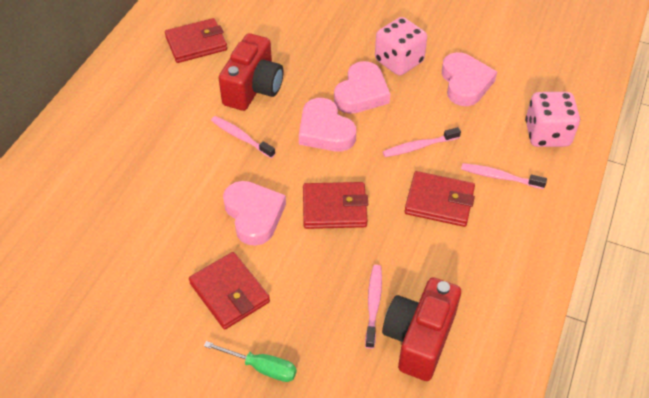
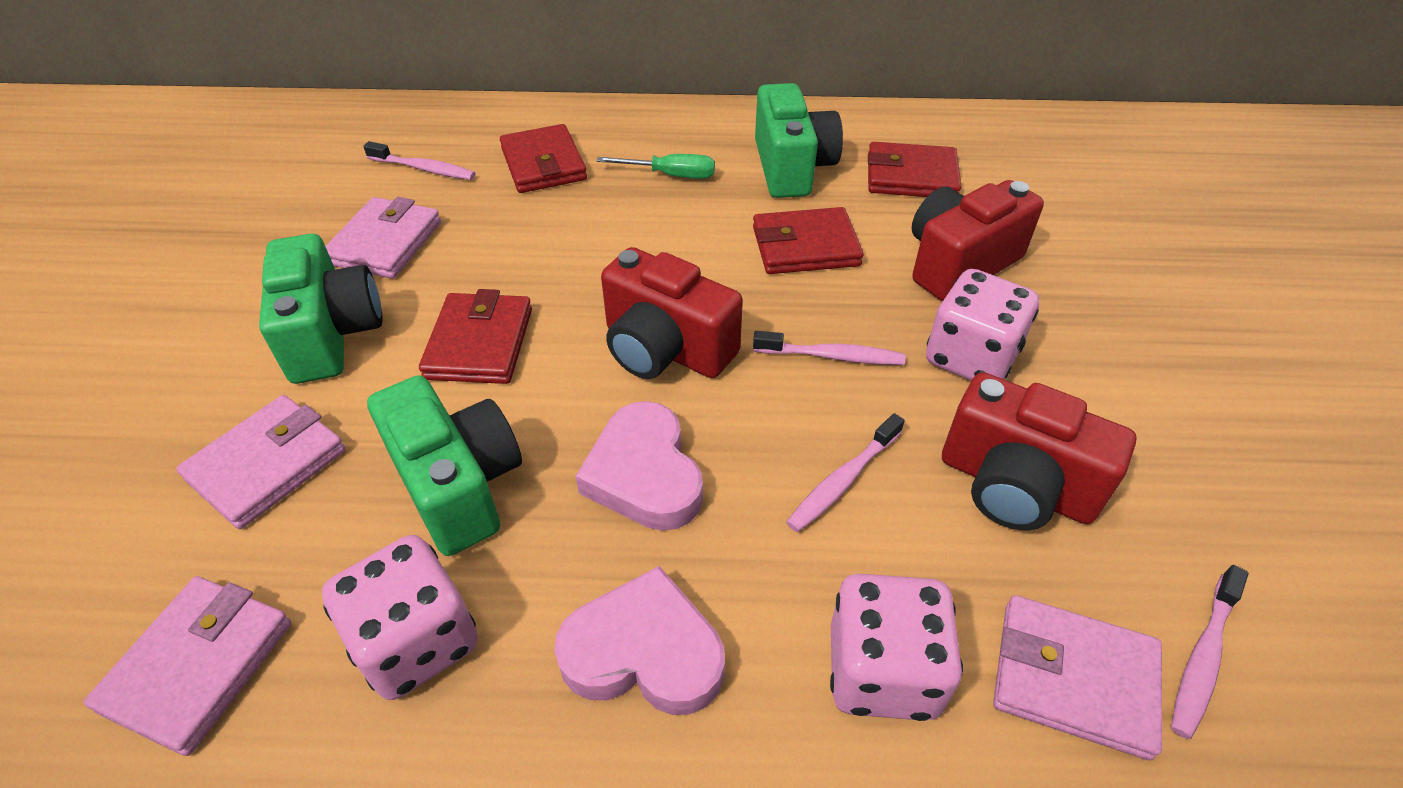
green camera: none = 0 -> [259,234,383,384] [367,375,522,556] [755,83,843,198] = 3
pink dice: [375,17,427,76] [525,92,580,147] = 2 -> [322,535,478,700] [830,574,963,721] [926,269,1039,381] = 3
pink heart: [223,181,286,246] [299,98,356,152] [334,61,390,114] [442,52,497,106] = 4 -> [554,566,725,715] [576,401,703,531] = 2
pink wallet: none = 0 -> [84,576,291,756] [176,395,345,529] [325,197,441,279] [993,595,1162,760] = 4
red camera: [218,33,283,111] [382,277,461,381] = 2 -> [601,247,743,379] [912,180,1044,301] [942,372,1137,530] = 3

